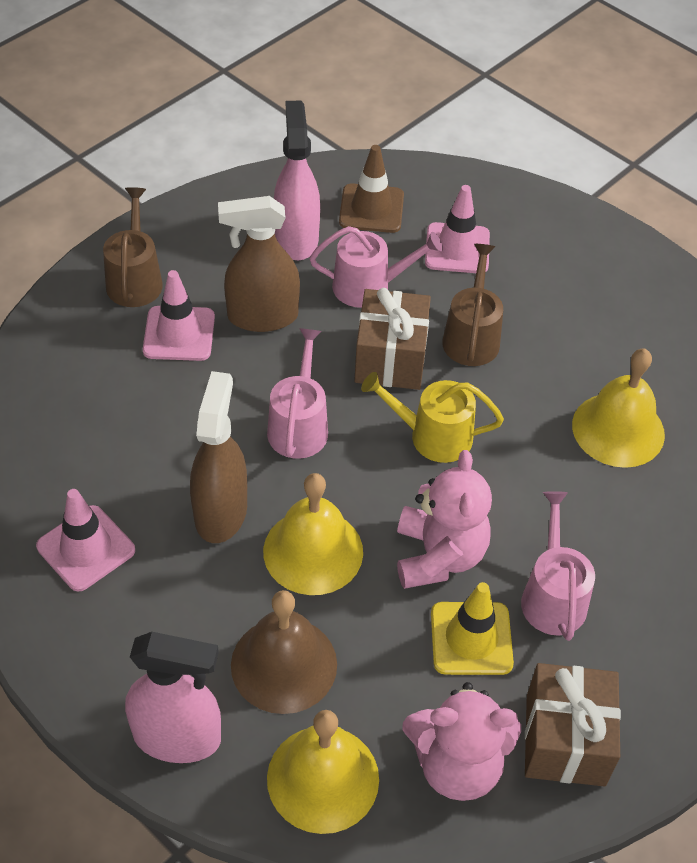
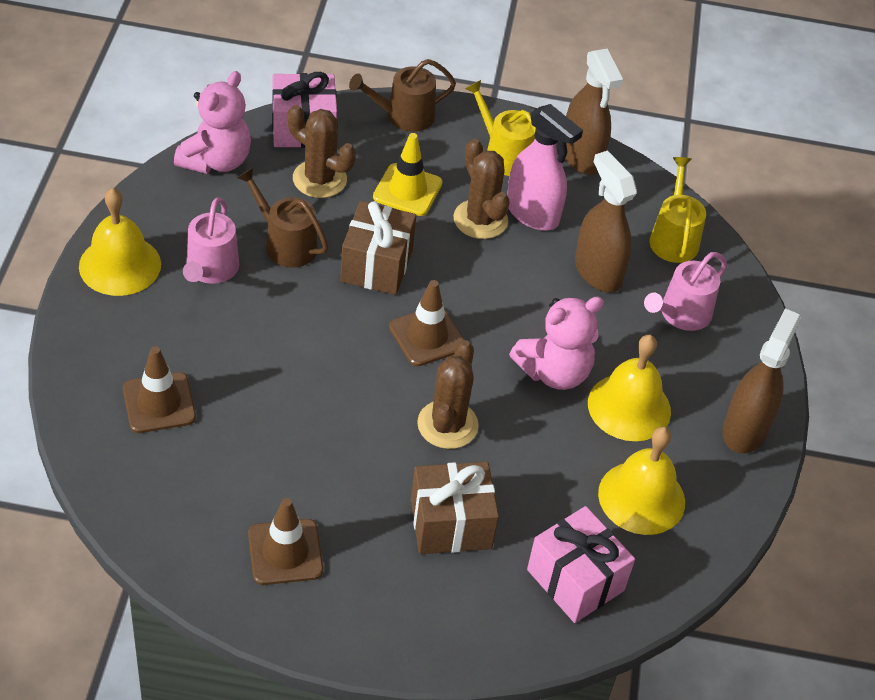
brown bell: [231,590,337,714] = 1 -> none = 0
brown cactus: none = 0 -> [288,105,356,198] [417,340,479,449] [454,139,510,239] = 3
brown spray bottle: [190,371,247,543] [218,196,300,332] = 2 -> [565,48,623,175] [575,151,637,292] [722,308,801,453] = 3
brown traffic cone: [339,145,404,233] = 1 -> [123,346,196,433] [248,498,323,585] [389,280,464,366] = 3
pink gift: none = 0 -> [272,72,337,148] [527,506,635,623] = 2
pink spray bottle: [125,632,221,763] [274,101,320,260] = 2 -> [507,104,583,231] = 1
pink traffic cone: [36,489,135,592] [143,270,215,361] [425,185,490,273] = 3 -> none = 0
pink watering can: [267,328,328,459] [310,226,443,308] [521,491,595,641] = 3 -> [183,198,239,284] [644,252,727,331] = 2
yellow watering can: [361,372,504,463] = 1 -> [465,80,536,176] [649,157,706,263] = 2

